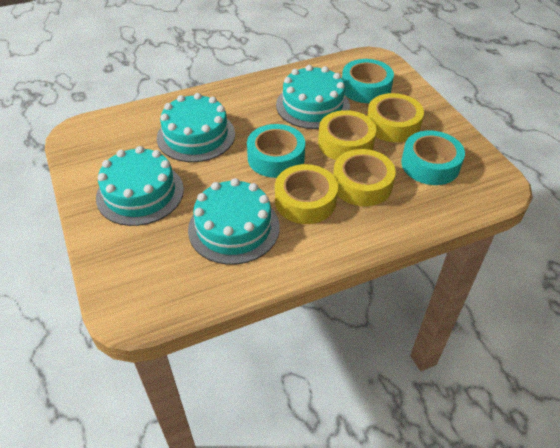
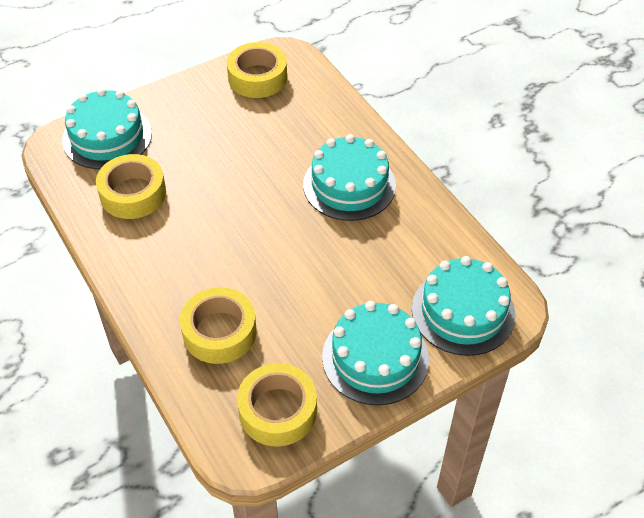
turquoise tape: [247,124,305,178] [342,59,394,103] [401,131,465,185] = 3 -> none = 0

